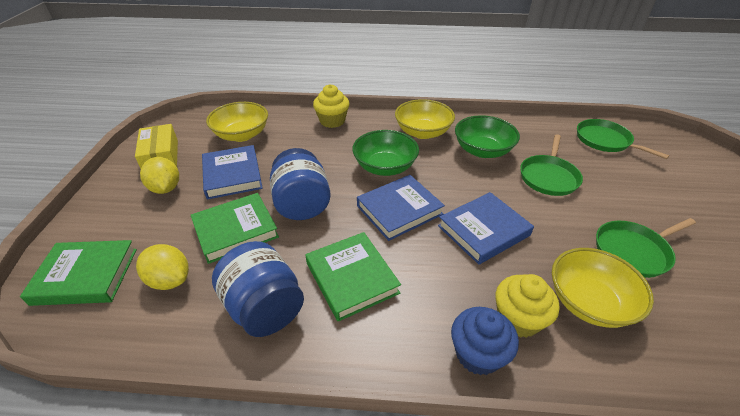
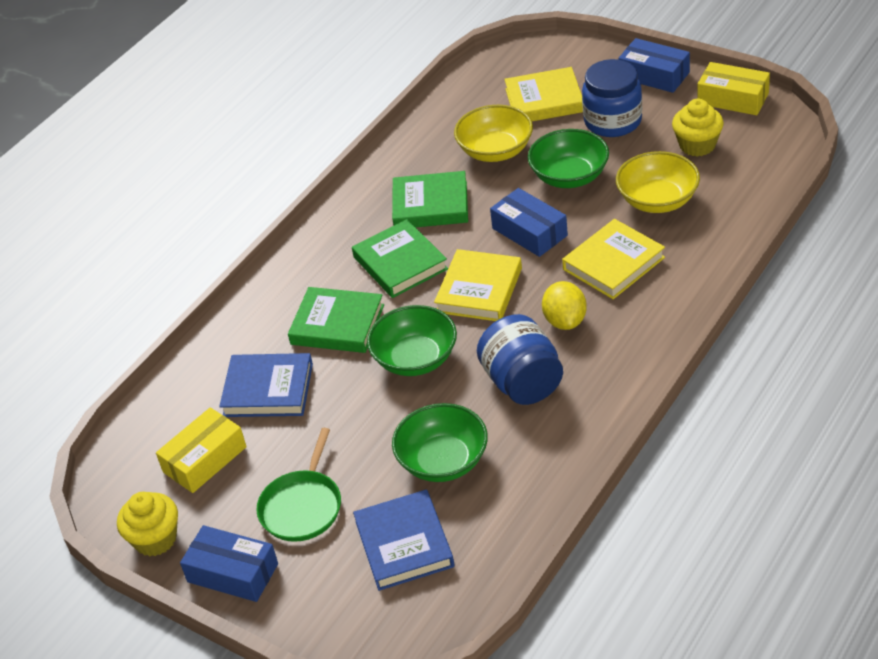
blue book: [202,145,263,199] [357,175,445,241] [438,192,534,264] = 3 -> [219,353,313,417] [353,490,455,591] = 2
blue box: none = 0 -> [180,525,278,602] [490,188,568,257] [618,38,690,93] = 3
blue cupcake: [451,307,519,375] = 1 -> none = 0
green bowl: [352,130,419,176] [455,115,520,158] = 2 -> [367,305,457,376] [392,403,488,482] [528,129,609,188] = 3
green pan: [520,134,583,196] [577,119,669,159] [596,218,696,278] = 3 -> [256,428,341,542] = 1
yellow book: none = 0 -> [434,249,522,321] [504,67,583,121] [562,219,665,299] = 3
yellow bowl: [206,102,268,142] [395,99,455,139] [552,248,654,328] = 3 -> [454,105,533,162] [616,151,700,213] = 2
yellow box: [135,124,178,169] = 1 -> [156,407,247,493] [697,62,770,115] = 2
yellow lemon: [136,244,189,290] [140,157,179,194] = 2 -> [542,281,587,330] = 1

